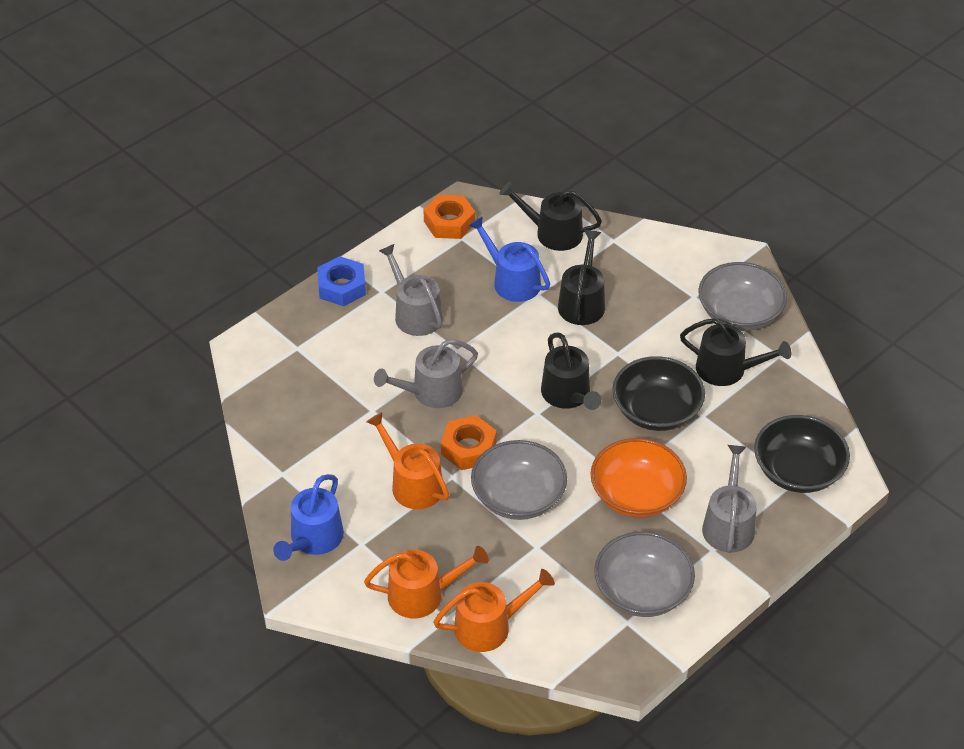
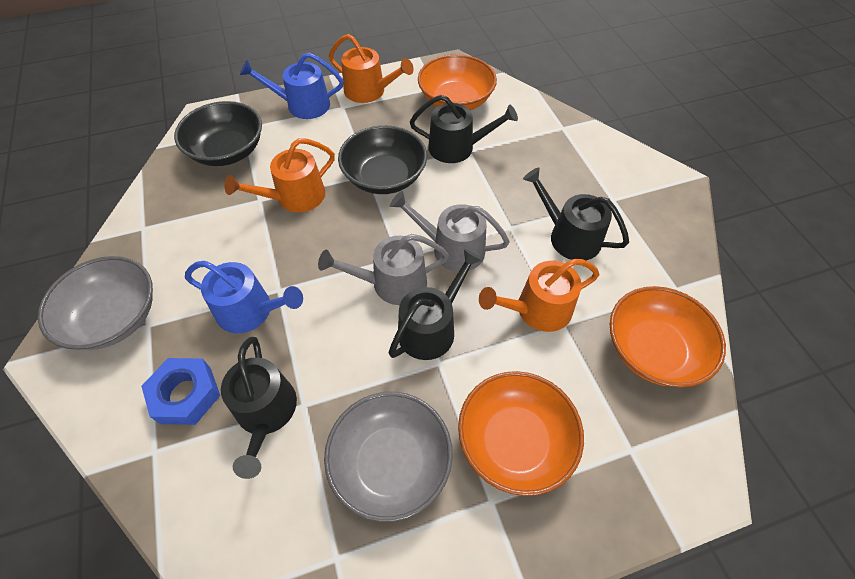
grey bowl: [471,440,567,520] [594,532,695,617] [698,262,787,331] = 3 -> [38,256,153,350] [324,392,453,522] = 2
grey watering can: [374,339,478,408] [379,244,443,336] [702,445,757,553] = 3 -> [318,234,449,305] [390,191,510,272] = 2
orange bowl: [591,438,687,518] = 1 -> [418,54,497,110] [458,371,584,496] [610,286,726,388] = 3
orange nut: [423,195,475,239] [441,415,497,470] = 2 -> none = 0

